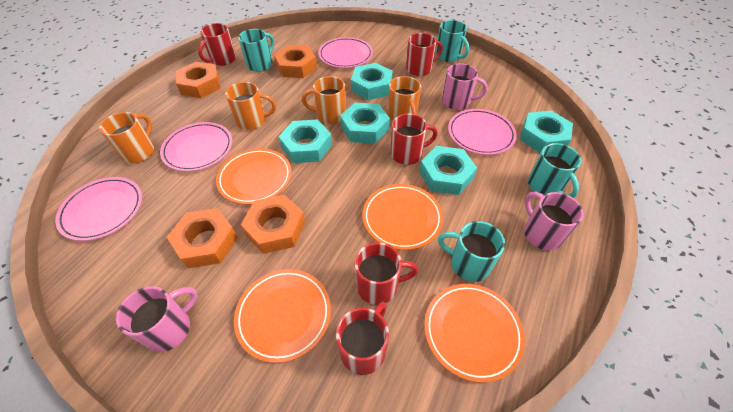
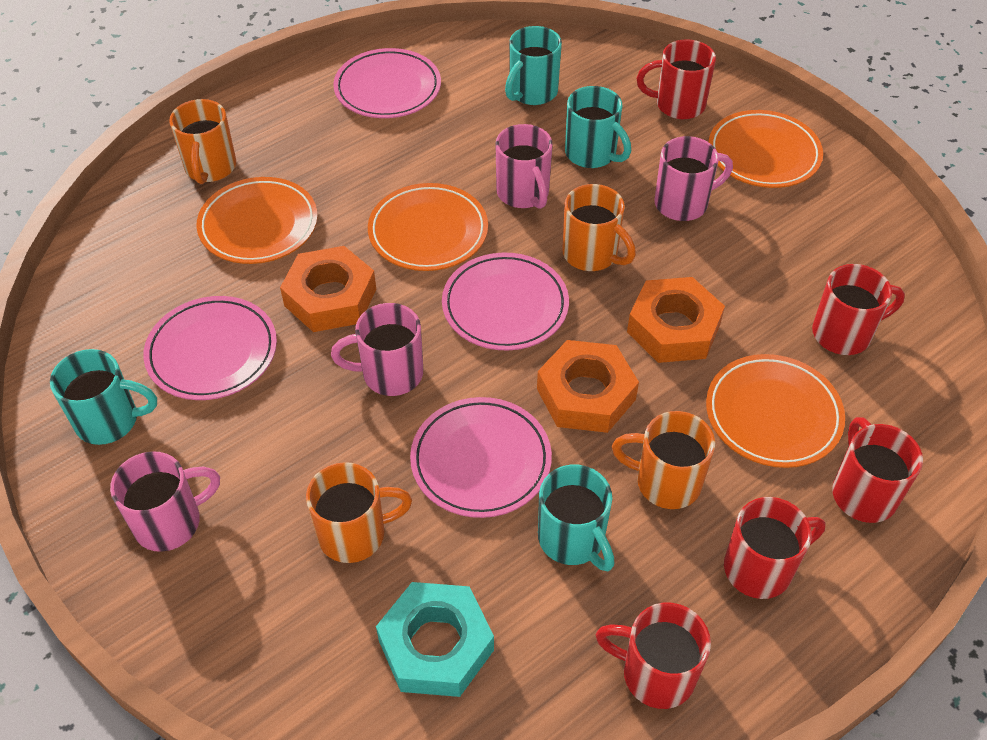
orange nut: [167,208,238,268] [176,62,221,98] [241,195,305,254] [274,45,317,78] = 4 -> [280,246,376,332] [537,340,639,433] [627,277,725,363] = 3
pink mug: [116,286,198,352] [442,63,488,110] [524,191,584,251] = 3 -> [110,451,220,552] [331,303,423,396] [495,124,553,209] [654,136,733,221] = 4
turquoise nut: [279,120,332,163] [340,102,390,144] [351,63,393,100] [419,146,477,195] [520,111,573,153] = 5 -> [376,582,494,697] = 1

